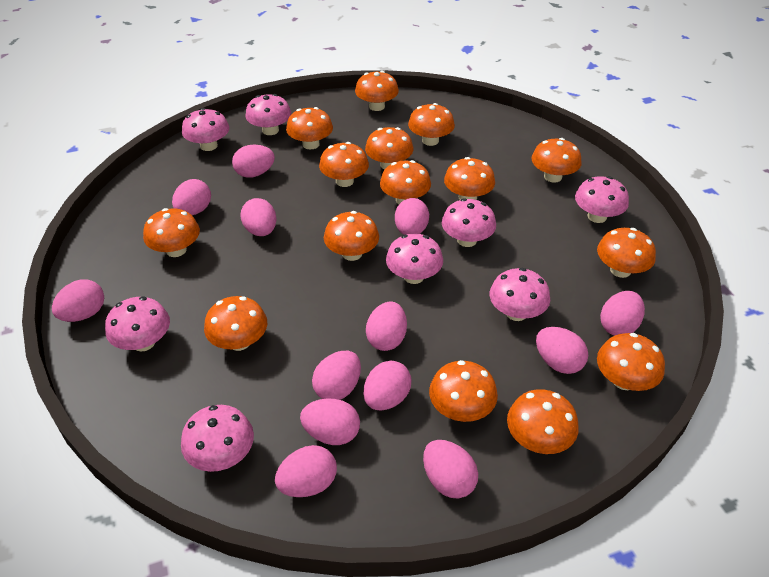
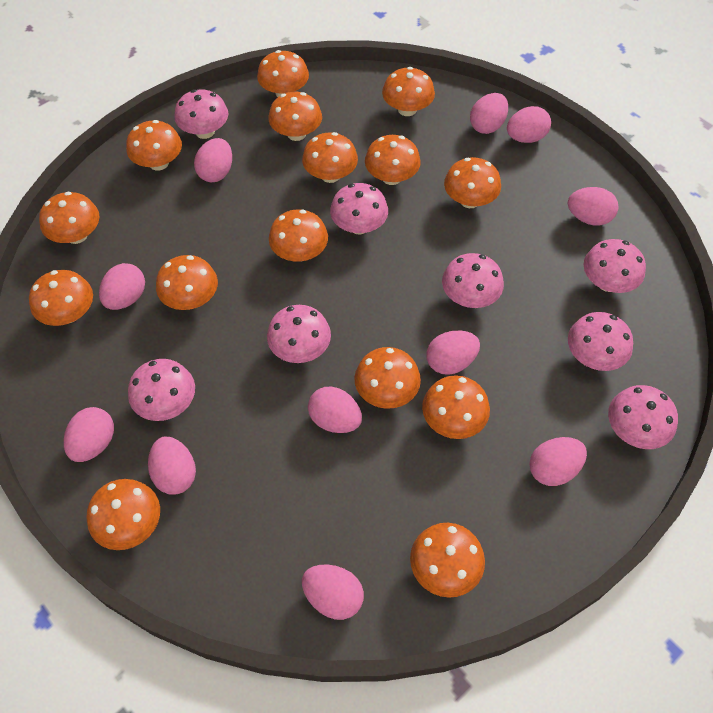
pink egg: [52,279,104,322] [172,179,211,215] [232,145,275,178] [241,198,277,236] [275,445,337,497] [300,398,360,445] [312,351,361,400] [363,361,412,410] [366,301,407,351] [395,198,429,235] [423,440,478,498] [536,327,588,374] [600,291,645,336] = 13 -> [64,407,114,462] [99,263,145,310] [148,437,196,494] [194,138,232,182] [302,564,364,620] [308,387,362,433] [426,331,480,375] [470,93,508,134] [507,106,551,143] [529,437,587,486] [568,187,618,226] = 11

